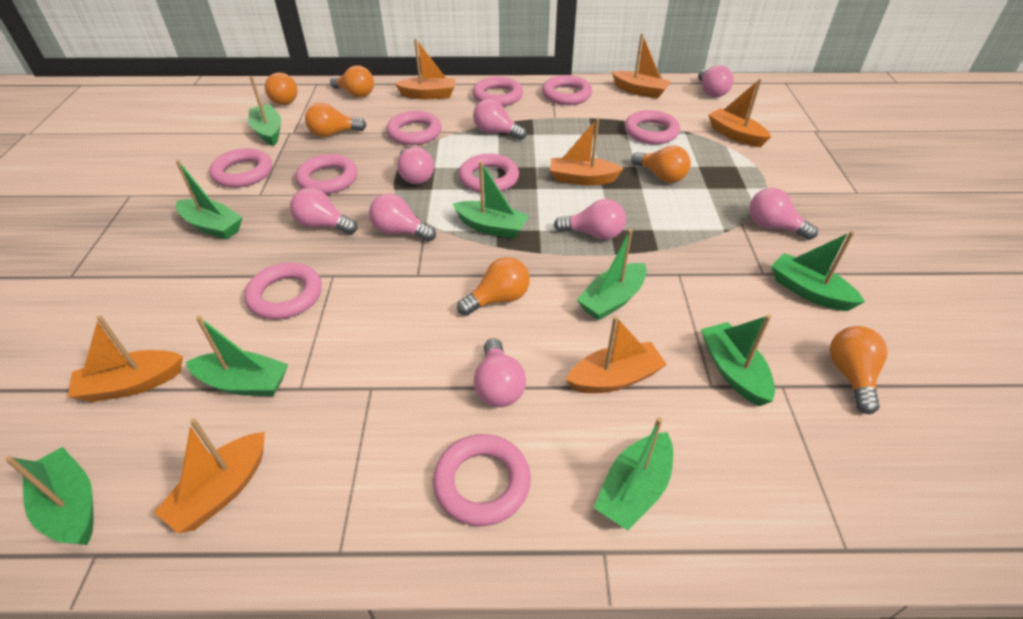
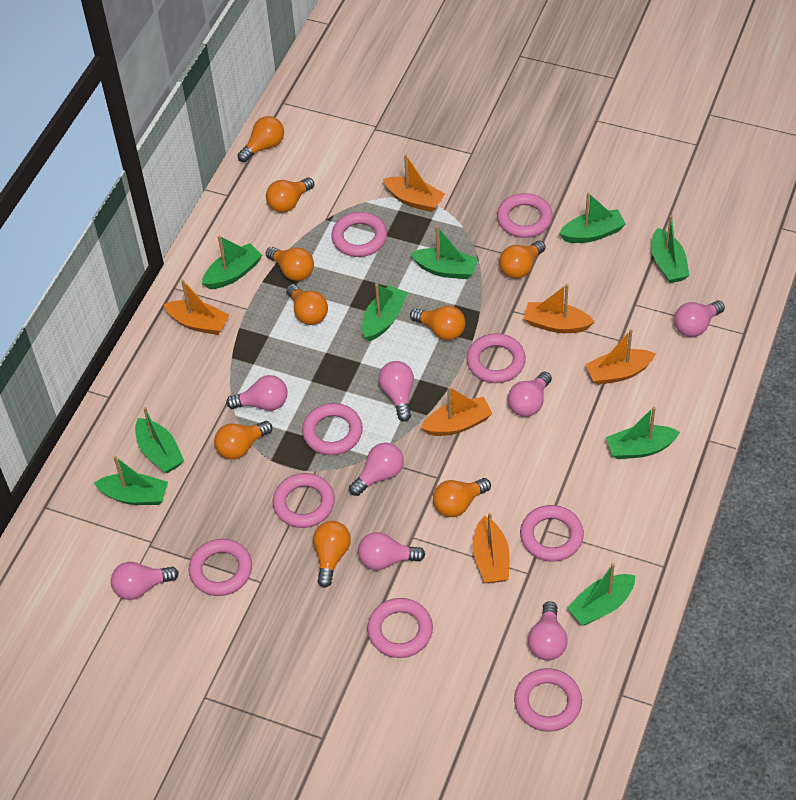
orange boat: [68,316,183,402] [153,418,265,533] [394,39,455,99] [550,118,624,185] [566,316,667,393] [612,33,671,99] [708,79,771,147] = 7 -> [164,280,230,335] [383,154,445,212] [421,386,493,436] [473,513,509,583] [524,284,595,333] [585,329,656,385] = 6
orange light bulb: [265,72,298,105] [305,103,367,137] [330,66,374,98] [457,257,530,316] [631,146,691,183] [829,326,888,414] = 6 -> [214,421,272,460] [237,116,284,162] [266,177,314,213] [266,247,314,281] [286,284,328,325] [313,521,351,588] [410,306,465,340] [433,478,491,517] [499,241,546,279] = 9

